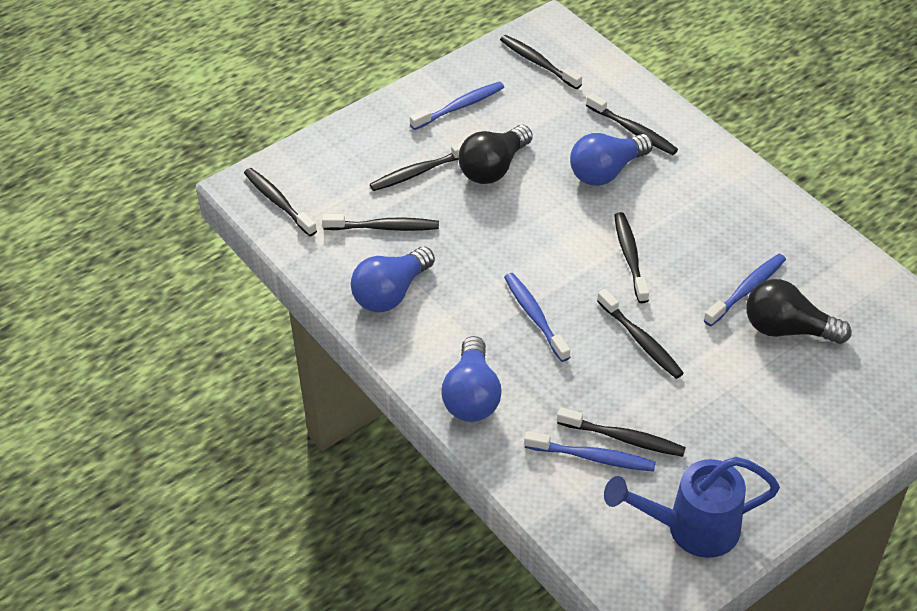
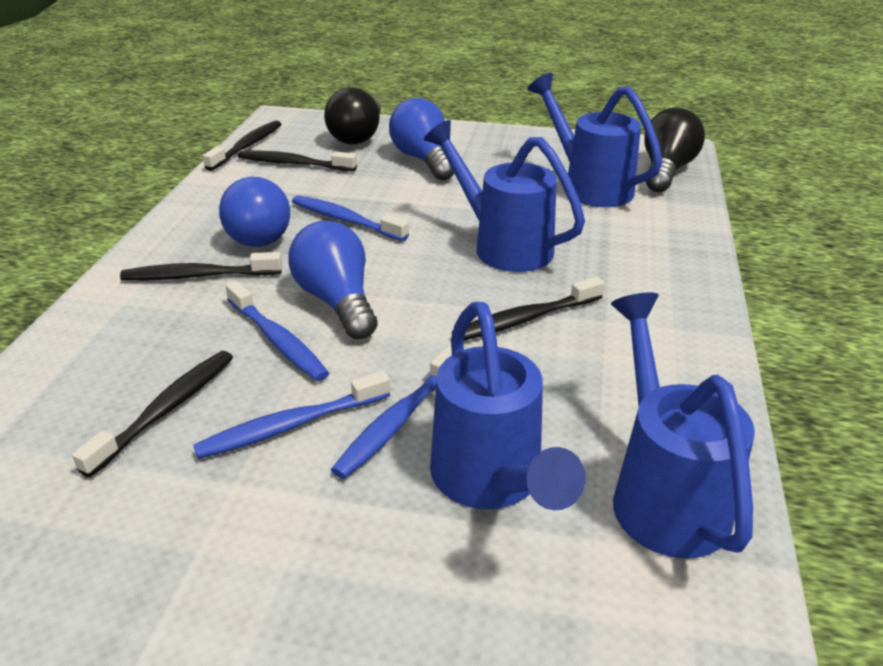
black toothbrush: [244,168,317,236] [322,214,439,231] [370,141,464,191] [500,35,582,89] [557,407,686,457] [586,93,678,155] [597,289,684,379] [614,212,649,303] = 8 -> [72,351,233,477] [120,252,282,280] [203,121,281,171] [238,150,357,171] [452,277,604,341] = 5
blue watering can: [604,457,780,558] = 1 -> [424,120,585,272] [430,302,586,510] [528,73,662,207] [611,293,755,558] = 4

